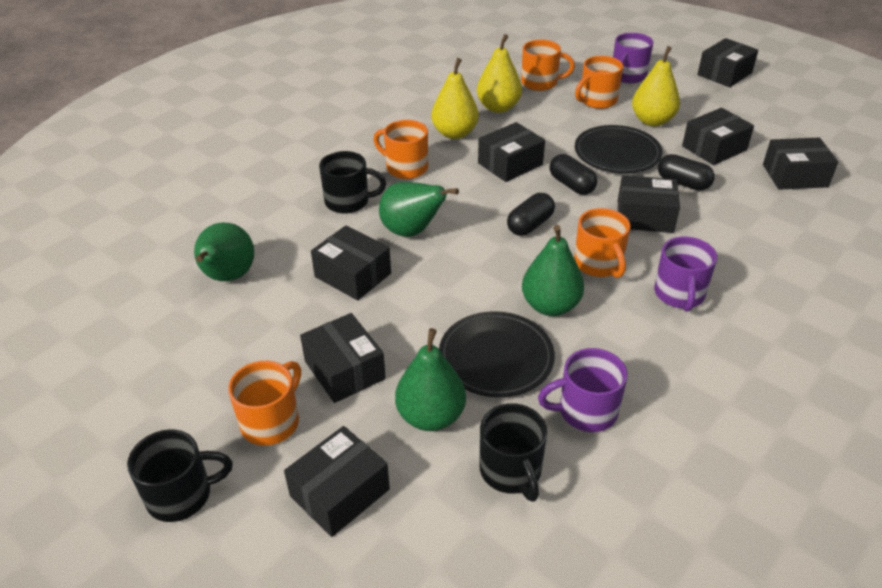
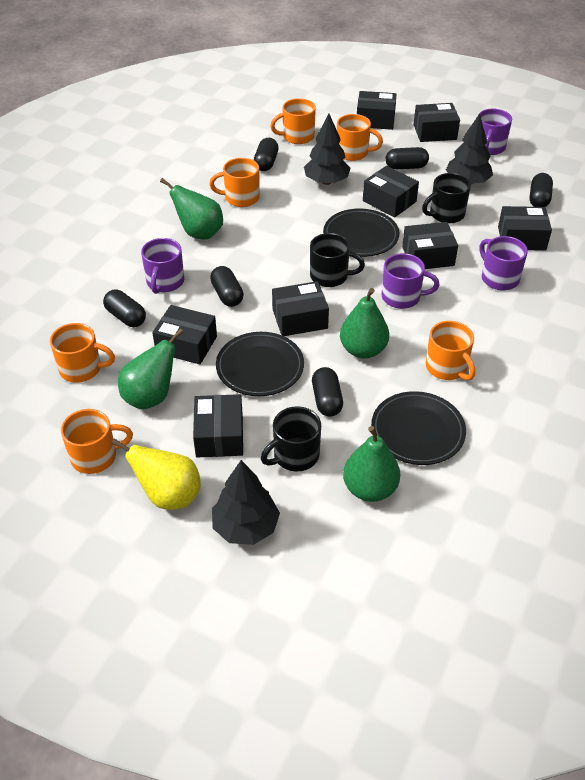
black capsule: [507,193,555,236] [549,154,597,195] [658,154,715,191] = 3 -> [103,290,146,327] [210,266,244,307] [254,138,279,171] [312,367,343,417] [386,147,429,169] [530,173,553,207] = 6
black plate: [439,311,555,397] [575,125,662,173] = 2 -> [216,332,304,396] [323,208,400,257] [371,391,466,465] = 3
black tree: none = 0 -> [212,460,280,545] [304,114,351,185] [446,113,493,184] = 3
orange mug: [228,361,301,446] [373,120,428,179] [521,39,575,91] [574,208,630,278] [575,56,623,109] = 5 -> [50,323,115,383] [61,409,133,474] [209,158,260,207] [270,98,316,144] [337,114,383,161] [426,321,475,381] = 6
purple mug: [538,348,628,432] [613,33,653,83] [654,237,717,312] = 3 -> [141,238,184,294] [382,253,439,309] [479,236,528,291] [480,109,512,155] = 4
yellow pear: [431,58,479,139] [477,34,522,113] [632,46,680,126] = 3 -> [111,439,201,510] = 1

